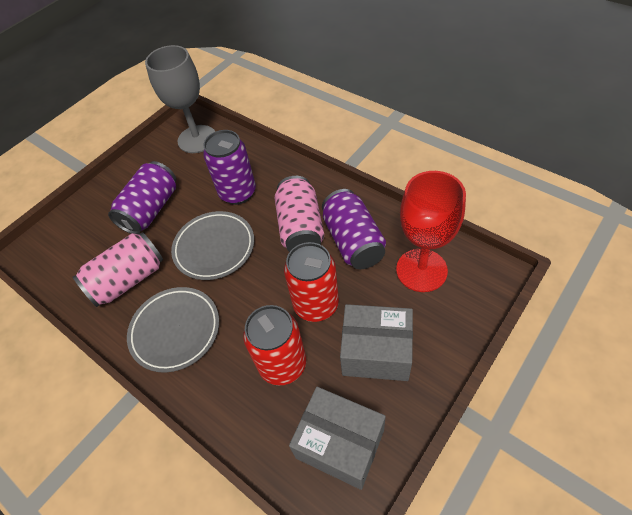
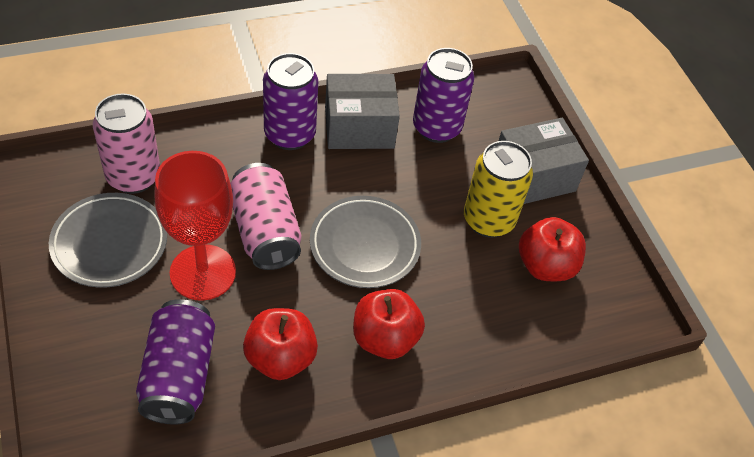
grey goblet: [145,45,215,153] = 1 -> none = 0
red apple: none = 0 -> [243,308,318,380] [353,289,425,359] [519,217,586,281] = 3
red can: [243,305,306,385] [284,242,339,322] = 2 -> none = 0
yellow can: none = 0 -> [464,141,533,238] = 1

